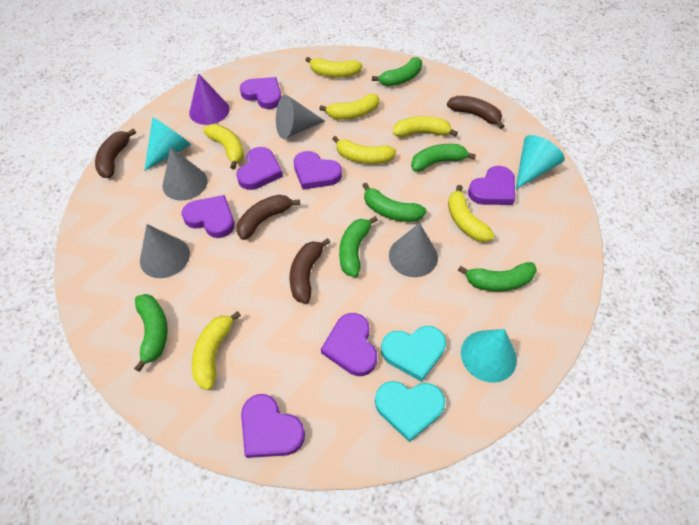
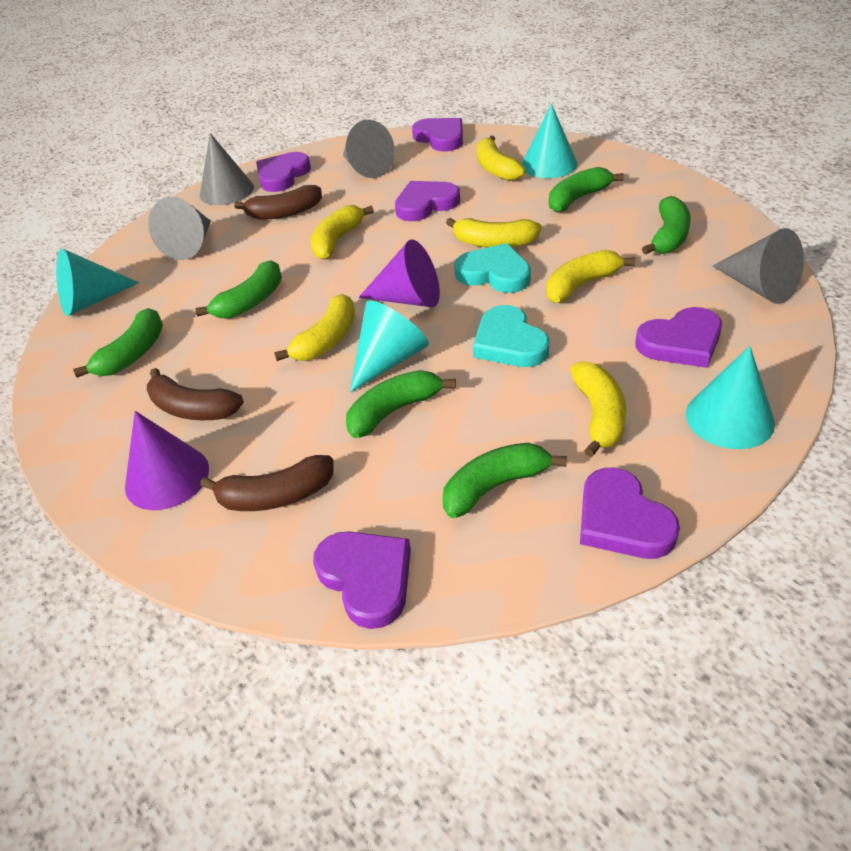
brown banana: [95,129,136,178] [237,195,300,240] [290,238,330,304] [447,96,504,129] = 4 -> [147,368,244,420] [200,455,333,511] [234,185,322,220] = 3
purple cone: [189,73,230,125] = 1 -> [125,411,209,510] [358,239,440,307] = 2
purple heart: [182,195,235,238] [236,147,283,190] [240,77,281,109] [241,394,305,458] [294,151,342,190] [321,313,377,376] [468,166,515,205] = 7 -> [256,152,311,192] [313,531,411,629] [395,181,460,221] [412,118,463,152] [580,468,680,559] [635,307,722,368] = 6
turquoise cone: [144,117,191,171] [461,329,517,383] [516,135,565,189] = 3 -> [56,249,139,316] [350,301,429,392] [522,103,578,178] [686,346,775,449] = 4
yellow banana: [192,311,241,390] [203,124,244,169] [306,57,362,78] [319,94,379,119] [332,136,396,164] [393,116,458,137] [448,185,495,242] = 7 -> [274,294,355,361] [311,205,374,260] [446,218,542,248] [477,135,525,181] [546,250,635,303] [570,361,626,457] = 6

